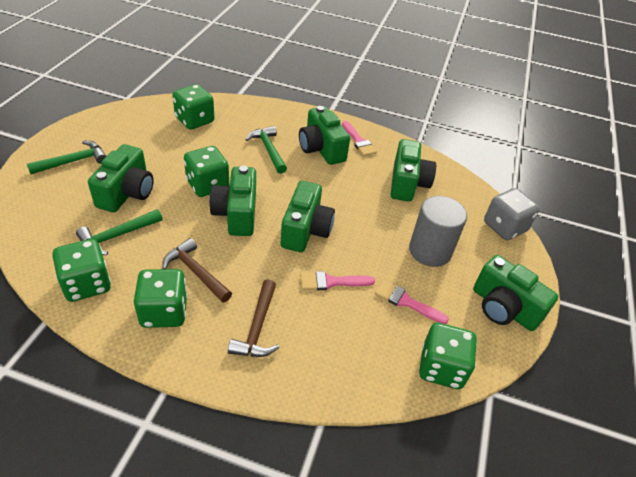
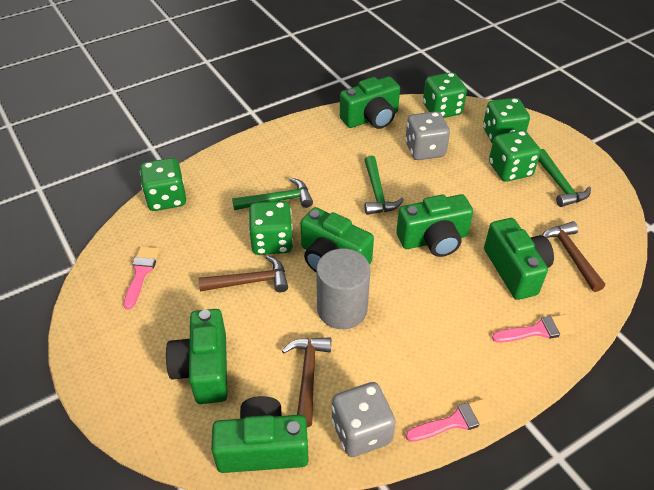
brown hammer: [162,238,232,303] [228,279,279,357] = 2 -> [198,255,288,292] [282,338,331,427] [542,221,605,292] = 3
grey dice: [484,188,540,240] = 1 -> [332,382,396,457] [405,111,450,160] = 2

